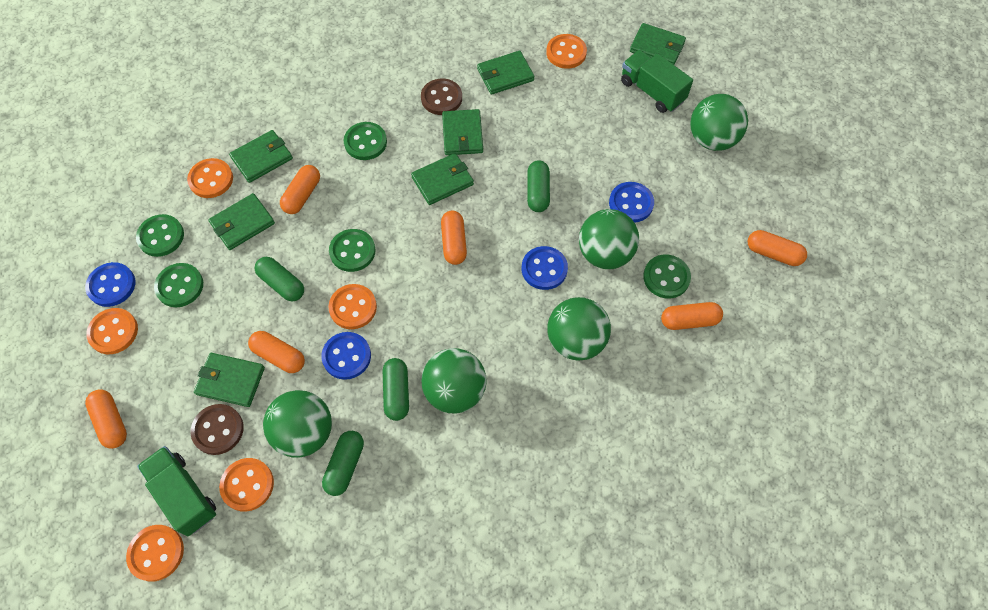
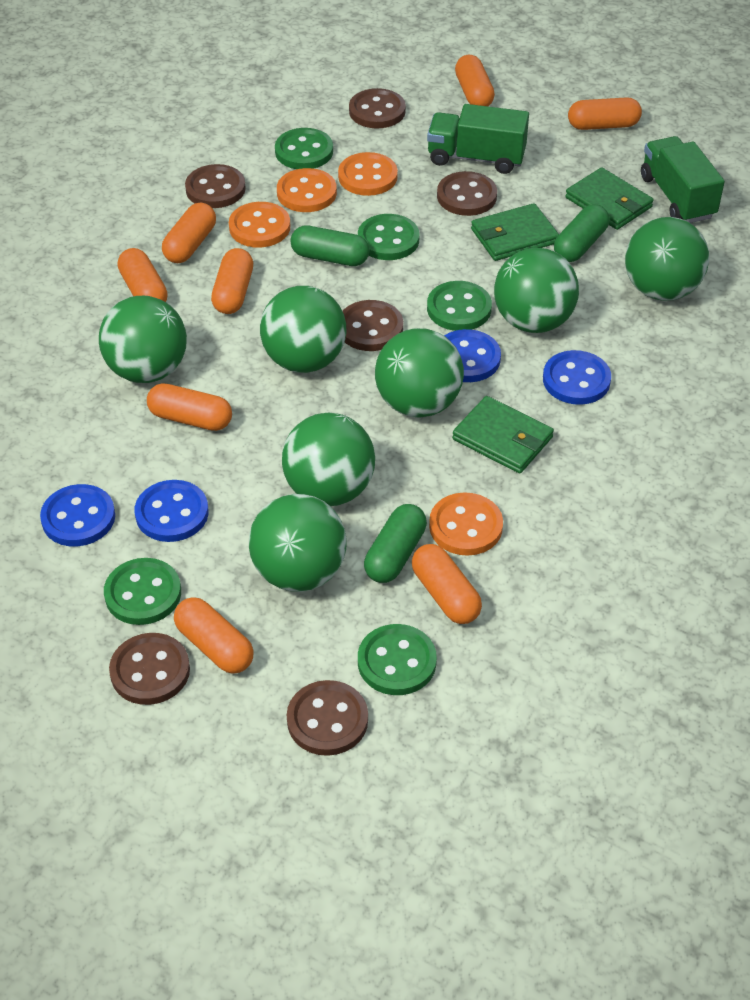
brown button: [190,404,244,455] [421,79,462,115] = 2 -> [109,633,190,705] [185,164,246,208] [287,680,368,756] [343,300,403,351] [349,88,406,129] [437,171,497,216] = 6
green ball: [263,390,332,458] [421,348,487,413] [547,297,611,361] [579,209,639,269] [690,94,748,151] = 5 -> [99,296,187,383] [249,494,347,592] [260,286,346,373] [282,413,375,506] [375,328,464,418] [494,248,579,333] [625,217,709,301] = 7
green capsule: [255,257,304,302] [322,431,364,496] [383,358,409,421] [527,160,550,212] = 4 -> [290,225,369,266] [364,504,427,583] [554,204,609,262] = 3
green wallet: [194,353,265,407] [208,193,275,250] [229,130,293,183] [411,153,474,205] [442,109,483,155] [477,51,535,95] [630,23,686,65] = 7 -> [452,396,554,473] [471,203,559,261] [565,167,654,230] = 3
orange button: [86,308,138,354] [126,525,184,582] [187,158,233,198] [219,458,274,512] [328,284,377,329] [546,34,587,69] = 6 -> [229,202,290,248] [277,168,337,212] [338,152,398,196] [429,492,503,556] = 4
orange capsule: [85,389,127,449] [248,331,305,373] [280,165,320,214] [441,211,467,265] [661,302,723,330] [748,230,807,266] = 6 -> [118,248,168,302] [147,383,232,431] [162,202,216,263] [174,597,254,674] [211,248,253,314] [412,544,482,624] [455,55,495,106] [568,97,642,130] = 8

